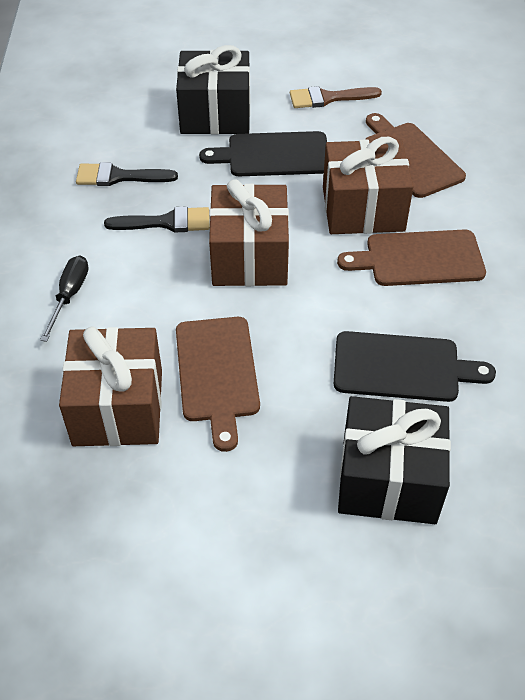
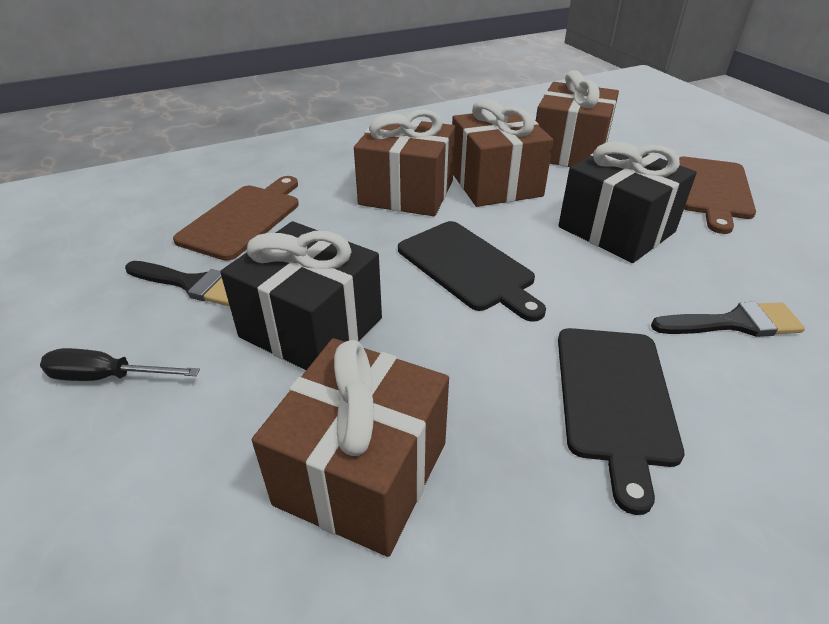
brown brush: [290,86,382,108] = 1 -> none = 0
brown cutting board: [176,317,260,452] [337,229,486,286] [365,113,466,198] = 3 -> [173,176,299,261] [679,157,756,234] = 2
brown gift: [59,326,162,446] [209,179,289,286] [323,137,413,234] = 3 -> [252,338,449,557] [354,109,455,216] [452,99,553,207] [536,70,619,167] = 4

